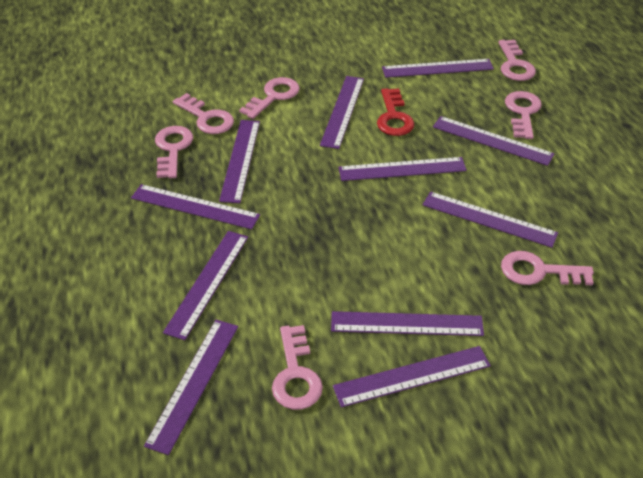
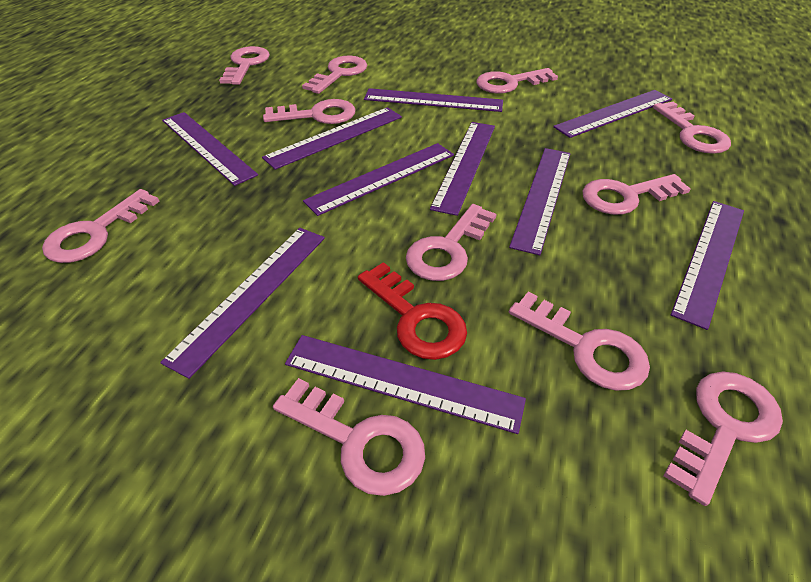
pink key: [155,126,193,178] [173,93,234,134] [239,77,300,119] [272,325,323,410] [498,40,536,81] [501,251,594,286] [505,91,542,139] = 7 -> [42,189,160,263] [219,46,270,85] [263,99,355,124] [273,378,425,496] [302,56,367,94] [406,204,496,281] [477,68,558,94] [509,291,650,391] [582,174,691,215] [653,102,731,154] [664,371,783,506] = 11
purple ruler: [131,184,260,229] [144,320,238,455] [163,231,248,340] [219,120,260,203] [320,76,364,149] [331,311,484,336] [333,346,491,407] [338,157,467,181] [382,59,494,78] [423,191,558,248] [433,116,554,166] = 11 -> [160,228,325,379] [162,112,258,186] [262,107,402,170] [285,335,526,434] [303,143,454,216] [364,88,503,112] [430,122,495,216] [509,148,570,255] [553,90,672,138] [671,201,744,330] = 10

